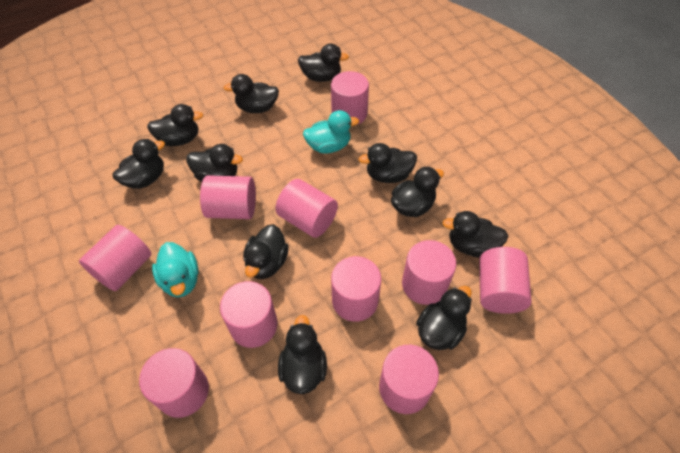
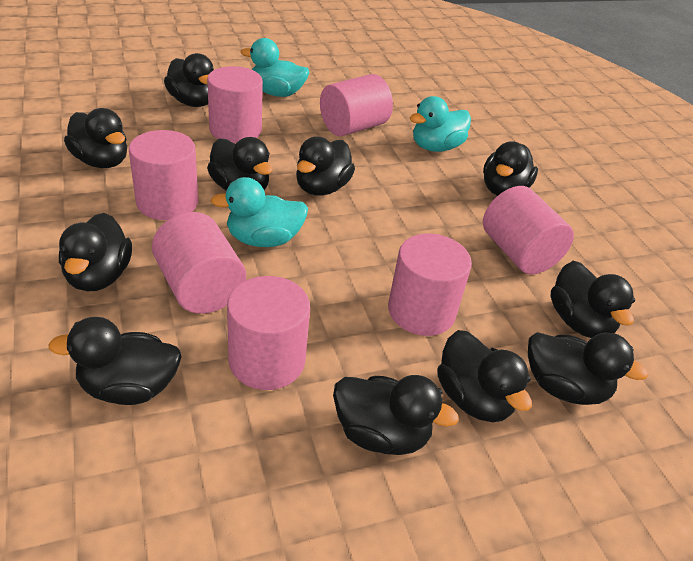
pink cylinder: [79,225,151,291] [139,348,209,418] [200,175,256,219] [220,281,278,348] [275,179,338,238] [331,71,369,125] [331,256,381,322] [379,345,439,414] [402,240,456,305] [479,247,532,314] = 10 -> [129,130,198,220] [152,212,246,314] [207,66,263,143] [227,276,310,390] [320,74,393,136] [388,234,472,336] [483,186,574,275] = 7
turquoise duck: [152,242,199,297] [303,110,359,154] = 2 -> [210,177,308,247] [240,38,310,97] [410,96,471,152] = 3

